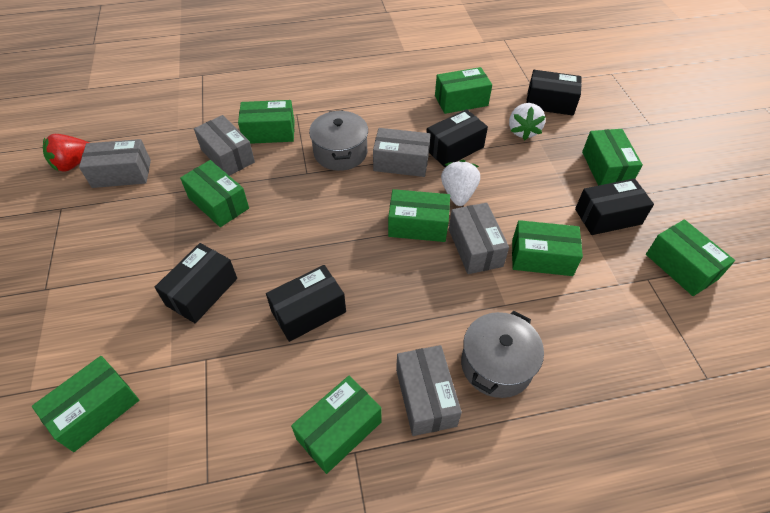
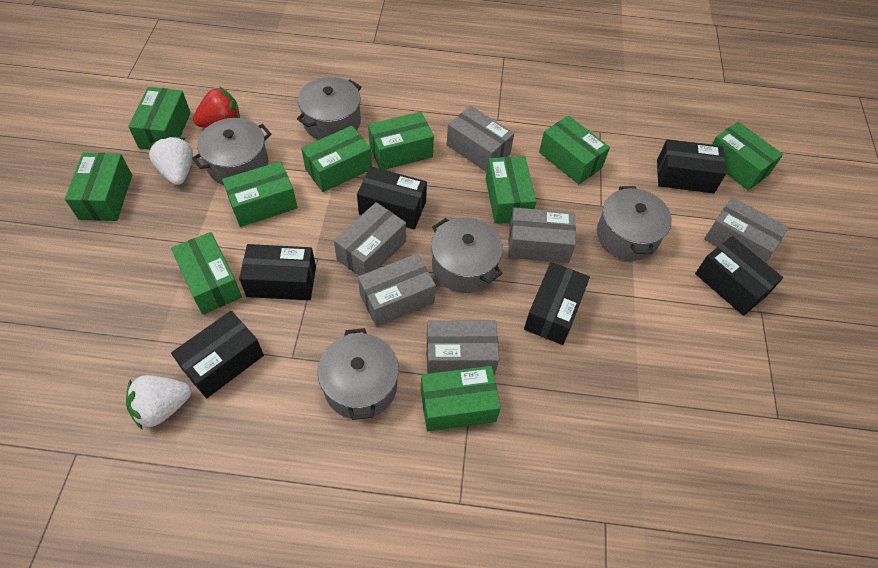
black box: [154,243,237,323] [266,265,346,342] [426,109,488,167] [526,70,582,116] [575,178,654,235] = 5 -> [171,311,264,399] [239,244,316,300] [357,167,427,229] [524,262,590,345] [657,139,726,193] [695,236,783,316] = 6
green box: [32,356,139,452] [180,160,249,227] [238,100,295,144] [291,375,382,474] [388,189,450,242] [435,67,492,114] [512,220,583,276] [582,129,643,186] [646,219,735,296] = 9 -> [65,152,132,221] [128,87,191,150] [171,232,242,315] [222,161,297,227] [301,126,372,192] [368,112,434,170] [421,366,501,431] [486,156,536,224] [539,115,610,184] [712,122,783,190] = 10
grey box: [79,139,151,188] [194,115,255,176] [373,128,431,177] [396,345,462,436] [449,203,509,274] = 5 -> [334,202,406,276] [358,254,436,327] [427,320,499,375] [447,106,514,172] [508,207,576,263] [704,197,788,262] = 6
grey pot: [309,110,368,171] [461,310,544,398] = 2 -> [192,118,271,185] [297,77,361,140] [318,328,399,420] [431,217,503,293] [597,186,672,261] = 5

